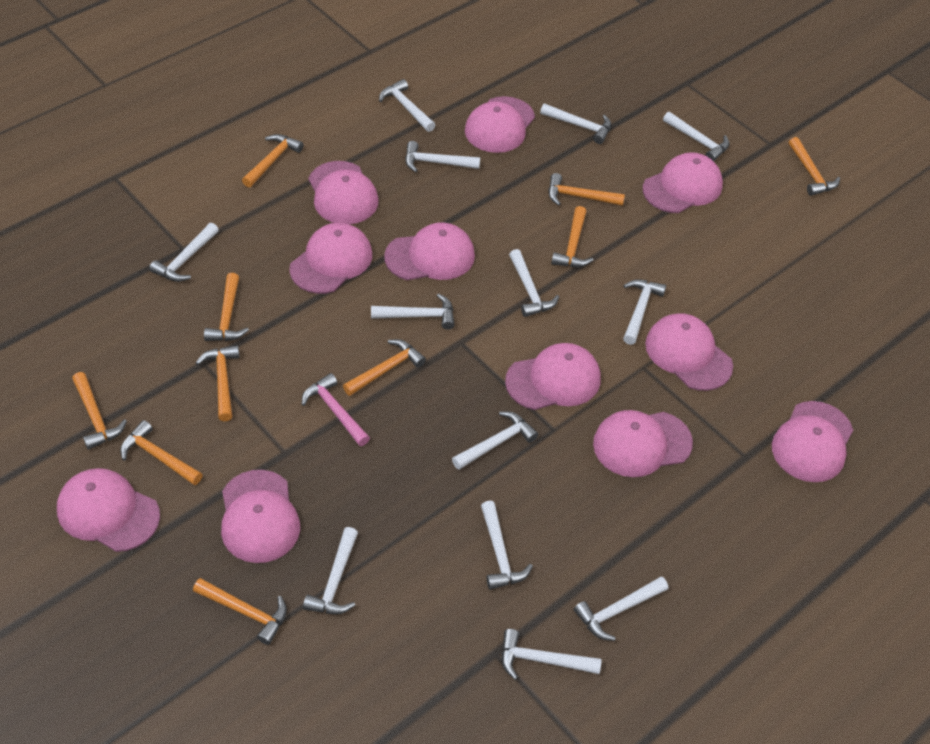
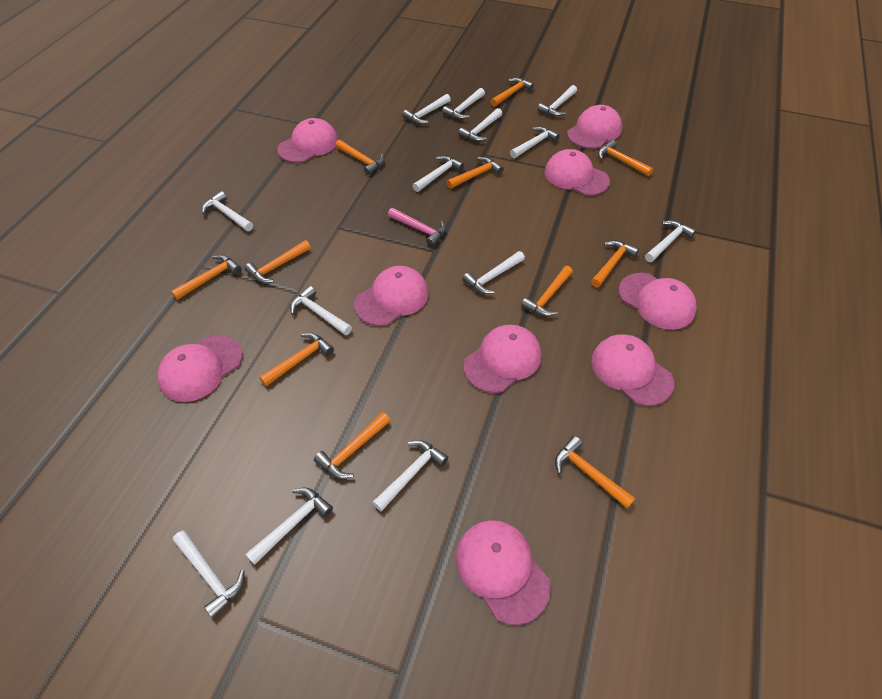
orange hammer: [72,372,127,450] [120,420,203,485] [193,578,287,645] [195,345,240,421] [204,273,249,341] [242,134,304,187] [343,339,426,396] [549,173,625,206] [551,206,593,267] [789,137,840,196] = 10 -> [171,255,241,300] [245,240,311,283] [259,333,334,387] [314,412,391,479] [335,140,385,175] [447,157,504,189] [490,78,534,107] [521,266,573,316] [555,436,635,508] [591,240,639,287] [598,140,653,176] = 11
pink cap: [57,468,160,552] [221,470,300,563] [289,222,372,294] [308,161,379,224] [384,222,475,280] [465,96,535,153] [505,343,601,410] [593,410,693,477] [643,152,723,213] [645,313,733,391] [772,401,853,482] = 11 -> [157,335,242,402] [277,118,338,163] [354,266,429,326] [455,520,551,625] [463,325,541,393] [544,149,610,196] [567,105,622,149] [591,334,674,406] [618,273,697,330] = 9

